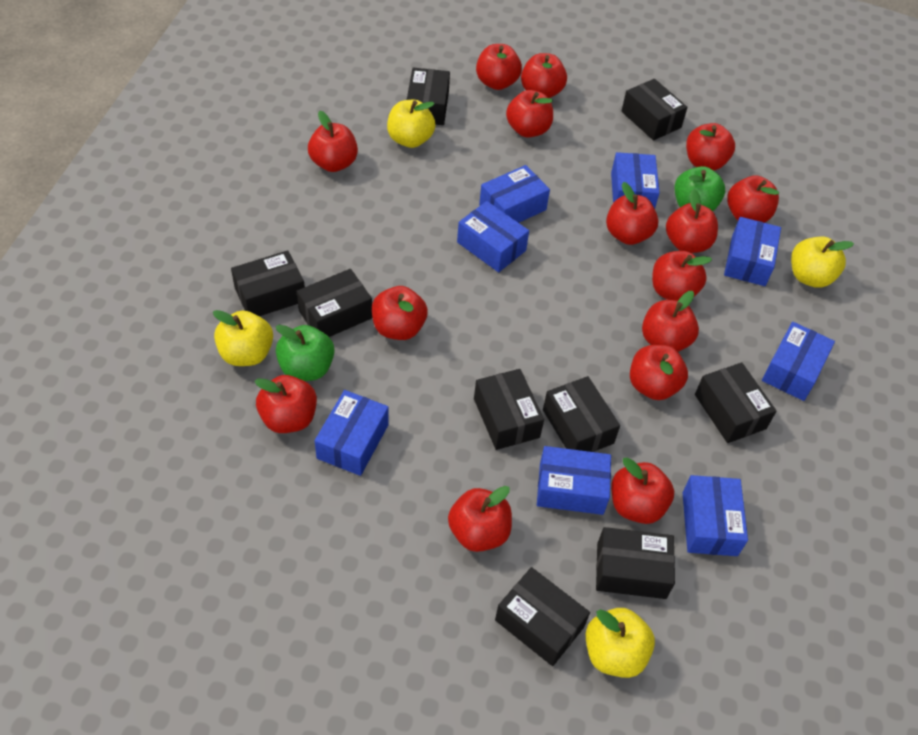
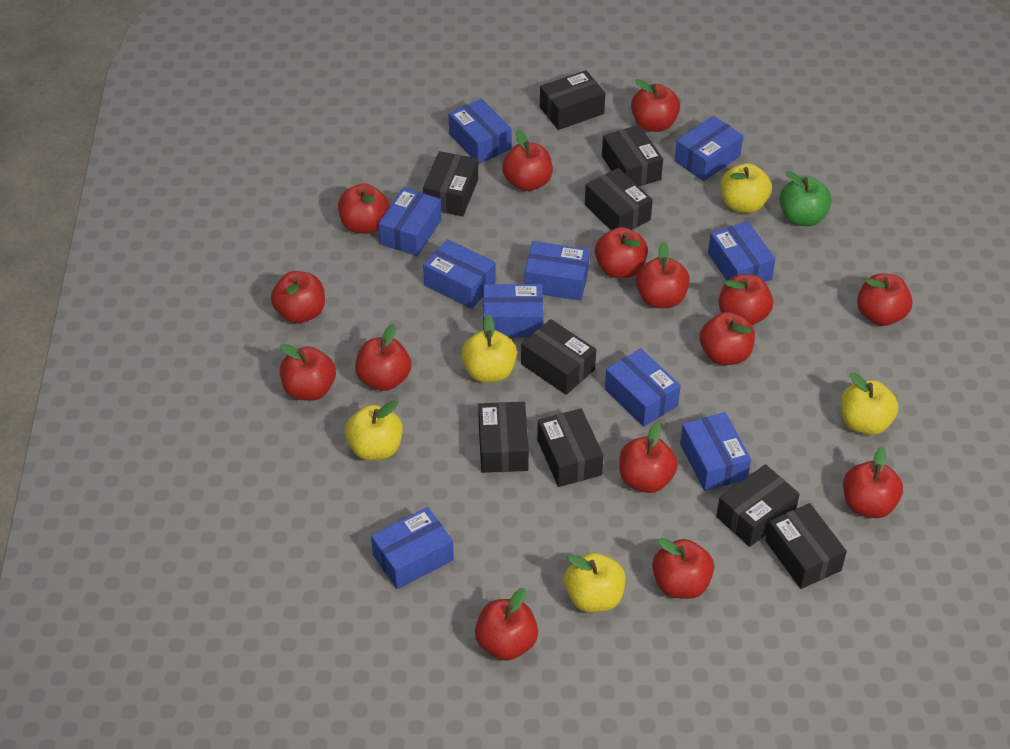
blue box: [315,390,389,476] [457,201,529,272] [479,165,550,223] [537,446,611,515] [611,152,660,209] [682,475,748,556] [724,217,781,286] [762,322,835,401] = 8 -> [371,507,454,589] [378,187,442,256] [423,239,496,309] [449,98,512,164] [483,284,543,337] [524,241,590,301] [605,348,681,427] [675,116,743,181] [680,412,751,491] [708,221,775,282] = 10
green apple: [276,325,335,381] [675,166,725,211] = 2 -> [779,171,831,226] = 1
yellow apple: [213,310,273,366] [387,100,436,148] [585,608,655,678] [791,237,854,288] = 4 -> [345,401,403,461] [461,314,517,383] [564,552,626,613] [721,163,772,213] [841,373,898,435] = 5

